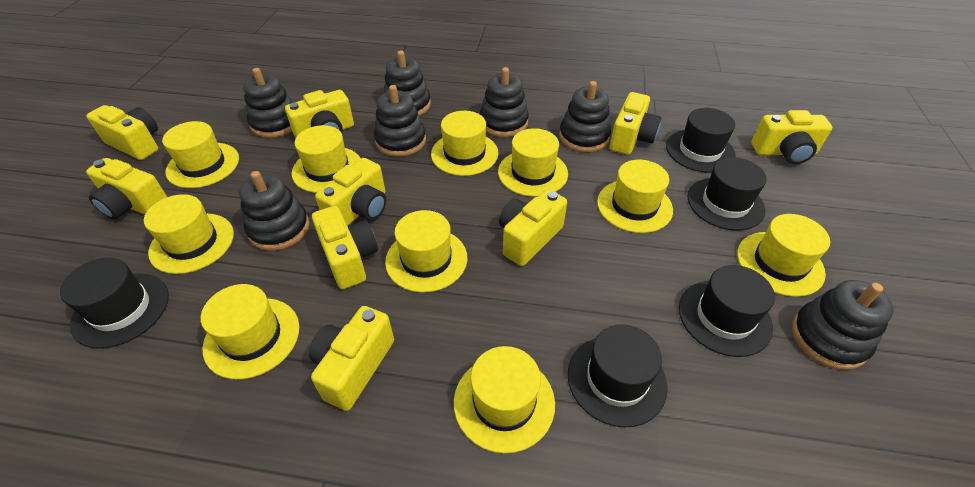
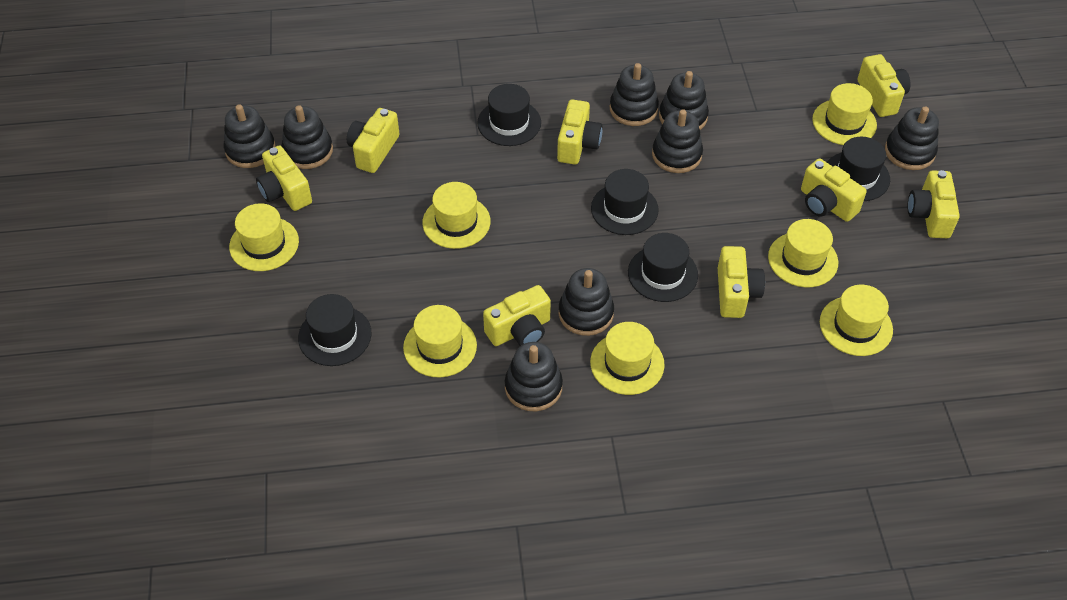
black stacking toy: [239,171,309,251] [243,68,293,138] [374,85,426,157] [384,50,431,116] [480,67,529,137] [559,81,611,152] [792,280,894,370] = 7 -> [224,104,276,168] [281,105,333,169] [505,342,563,411] [559,268,614,336] [610,63,659,126] [652,109,703,173] [659,71,709,130] [885,107,939,170] = 8
yellow camera: [86,105,158,160] [86,158,167,219] [285,90,354,138] [309,306,394,411] [312,206,378,289] [315,158,386,226] [499,189,567,266] [610,92,661,155] [751,110,832,164] = 9 -> [256,145,312,211] [347,108,400,173] [483,285,551,346] [557,99,602,165] [718,246,765,318] [801,158,867,222] [858,54,911,117] [907,170,960,238] = 8
yellow hat: [144,194,234,274] [162,121,239,188] [201,284,299,379] [292,125,361,193] [385,210,467,293] [431,111,498,176] [454,346,555,453] [498,128,568,197] [597,159,673,233] [737,214,830,297] = 10 -> [229,203,299,271] [403,305,477,377] [422,182,490,249] [590,322,665,395] [768,219,838,287] [812,83,877,145] [820,285,893,356] = 7

